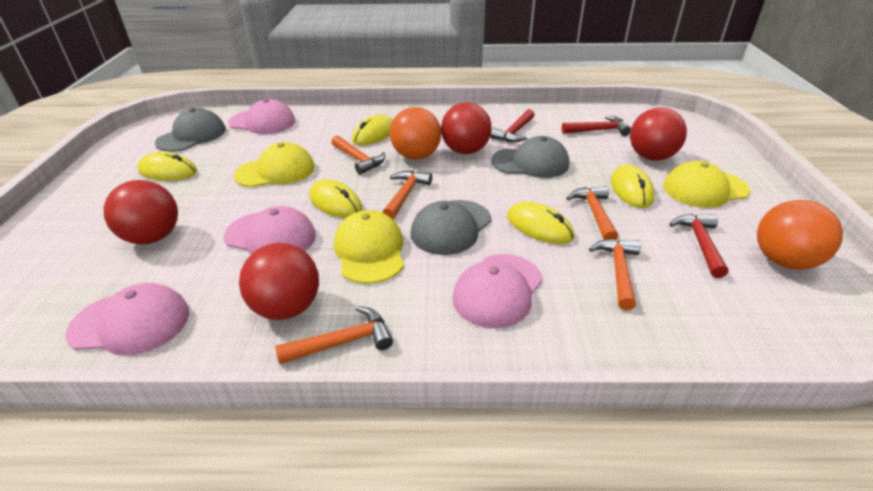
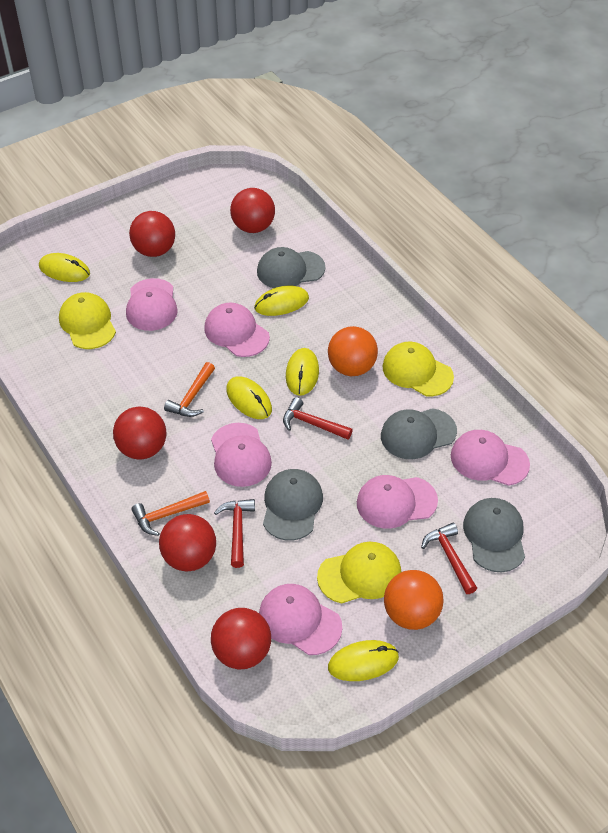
grey cap: [155,108,226,152] [411,200,491,255] [491,136,569,178] = 3 -> [257,247,325,288] [263,469,323,541] [381,408,457,459] [463,498,525,572] = 4
orange hammer: [275,306,393,364] [331,136,385,174] [383,171,432,219] [566,186,618,240] [589,239,641,310] = 5 -> [131,491,210,536] [164,362,215,417] = 2
pink cap: [65,283,189,356] [224,206,316,254] [228,99,295,134] [452,254,543,328] = 4 -> [126,278,178,331] [204,302,270,357] [211,423,272,487] [259,584,342,655] [357,475,438,529] [451,430,530,486] = 6
red ball: [104,180,178,244] [239,243,319,320] [441,102,492,154] [630,107,687,160] = 4 -> [113,406,166,460] [129,211,175,257] [159,514,216,572] [211,608,271,669] [230,188,275,233] = 5

